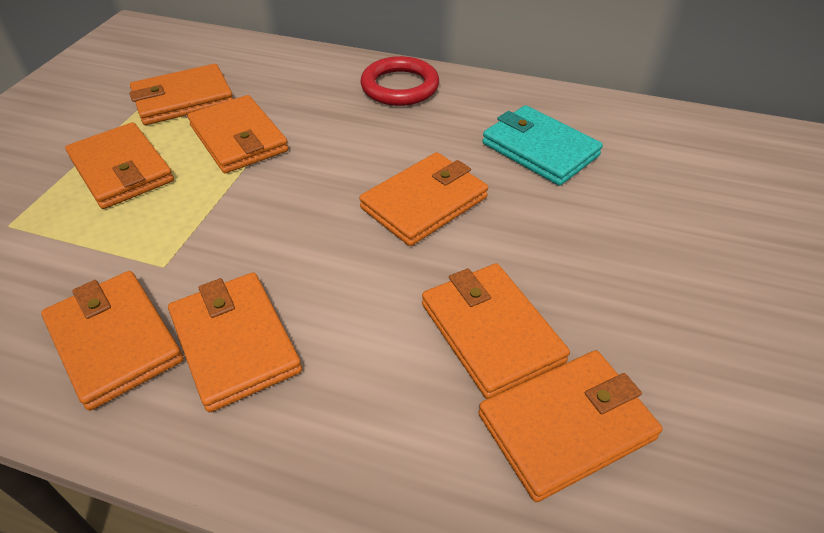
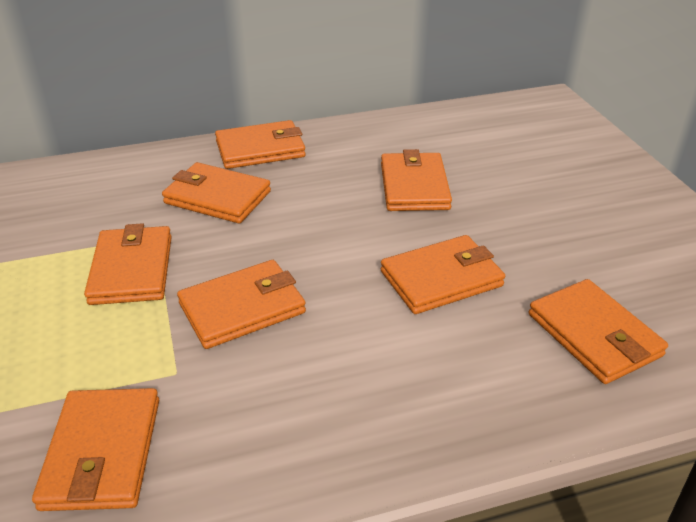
red ring: [361,56,439,106] = 1 -> none = 0
turquoise wallet: [482,105,603,186] = 1 -> none = 0

